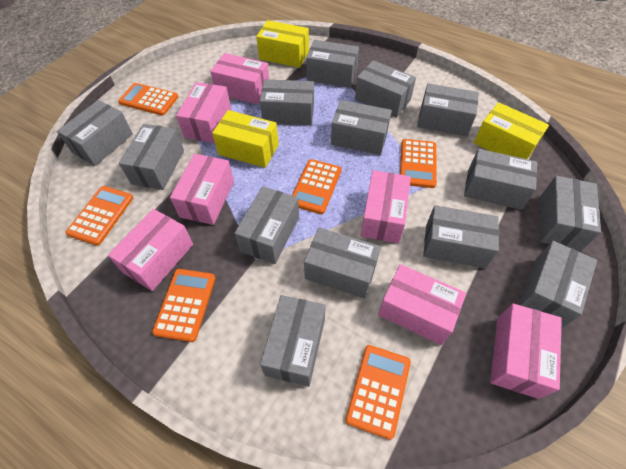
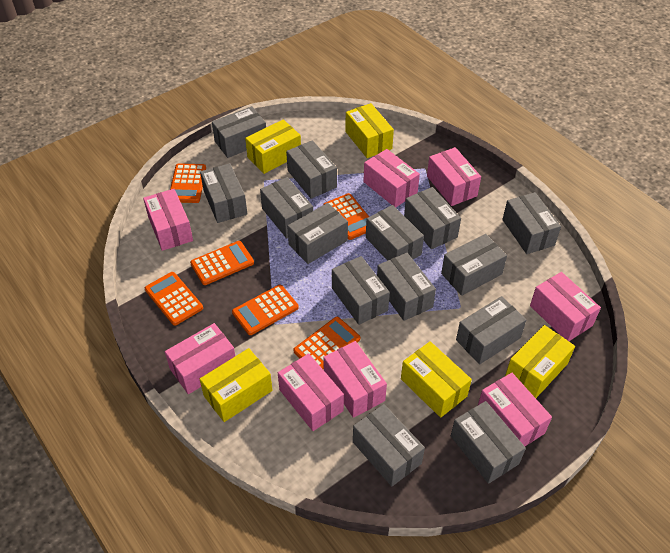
pink box: [108,209,193,291] [170,154,234,225] [176,82,231,143] [210,53,269,105] [361,170,411,243] [378,264,466,345] [490,303,562,399] = 7 -> [143,189,193,251] [165,323,235,394] [278,353,344,431] [323,341,387,418] [363,149,420,207] [427,147,481,206] [478,373,552,446] [530,272,601,341] = 8
yellow box: [212,110,279,168] [256,20,309,68] [474,102,549,159] = 3 -> [200,348,272,422] [245,119,301,174] [345,103,394,158] [401,341,472,418] [505,325,575,398] = 5

